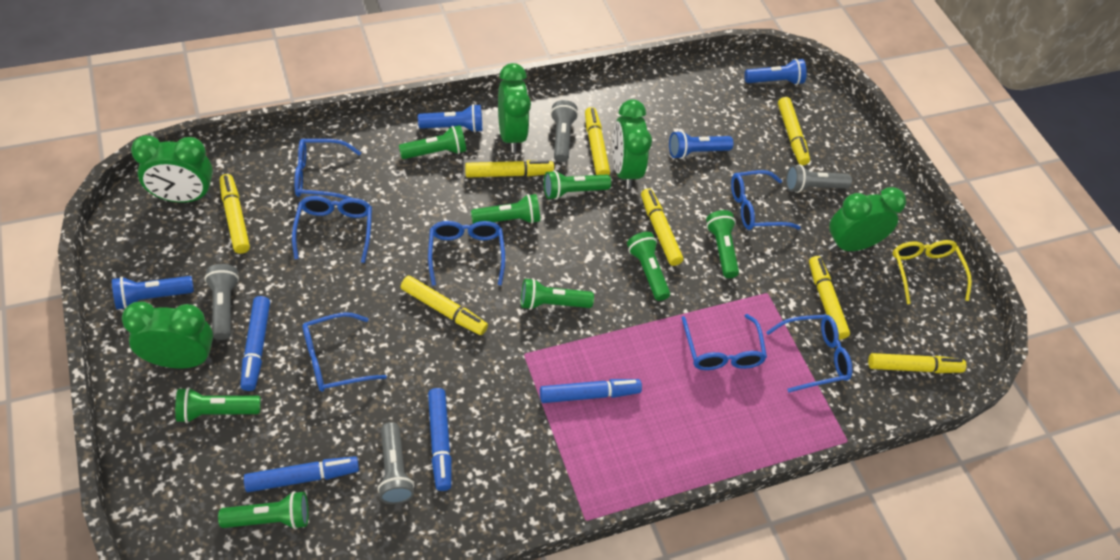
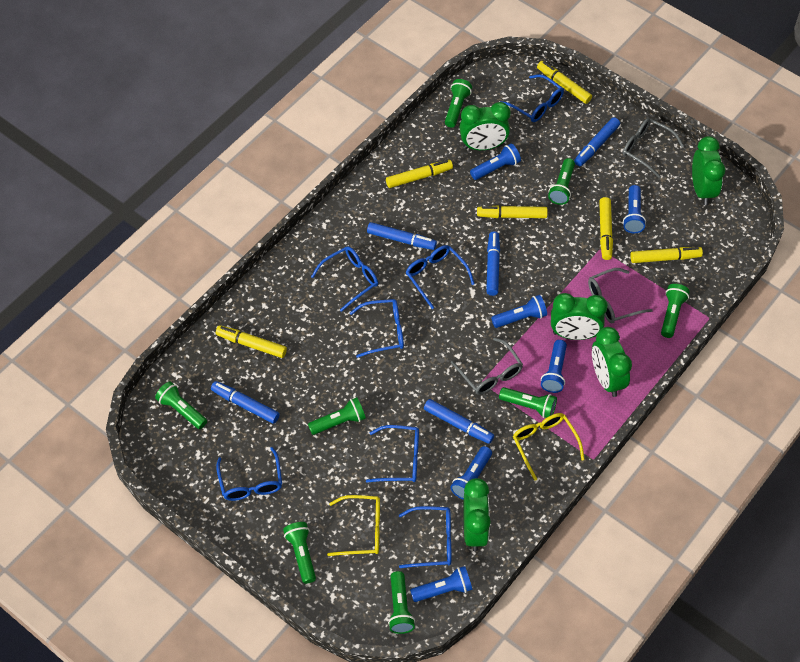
blue flashlight: [112,276,194,309] [418,104,482,133] [669,131,734,159] [744,59,807,85] = 4 -> [410,566,472,602] [450,446,492,500] [470,143,521,180] [491,295,547,328] [541,340,567,393] [623,185,646,233] = 6
blue marker: [240,296,270,391] [244,456,359,492] [428,388,452,491] [540,379,642,403] = 4 -> [211,381,280,424] [367,222,437,250] [424,399,494,444] [486,231,500,296] [574,117,620,166] = 5
grey flashlight: [204,264,239,340] [377,422,415,504] [550,100,578,162] [786,164,852,193] = 4 -> none = 0
grey glasses: none = 0 -> [451,338,523,395] [588,268,653,323] [623,118,684,178] = 3
yellow glasses: [893,240,972,304] = 1 -> [327,495,380,556] [513,413,585,481] = 2
yellow marker: [220,174,250,254] [401,276,488,335] [465,160,554,178] [585,107,610,175] [641,188,683,266] [778,97,810,165] [809,256,850,340] [868,353,966,373] = 8 -> [216,325,287,358] [386,160,453,188] [477,206,548,218] [537,61,592,104] [599,197,613,260] [630,247,703,263] = 6

